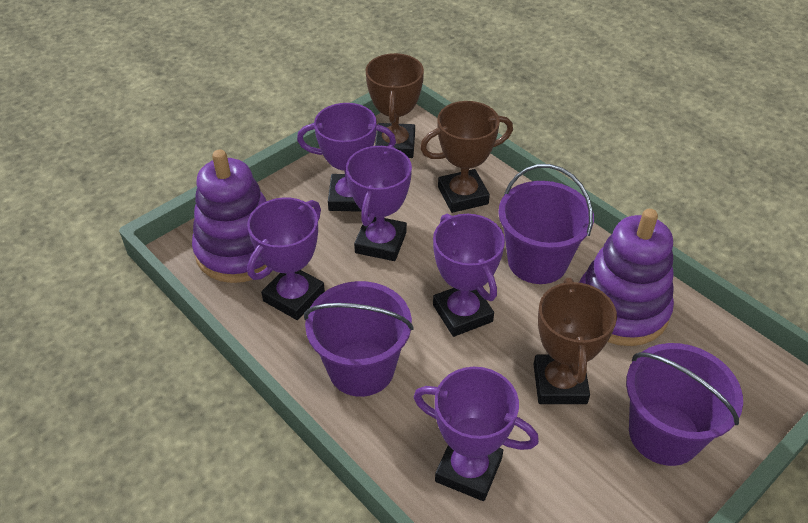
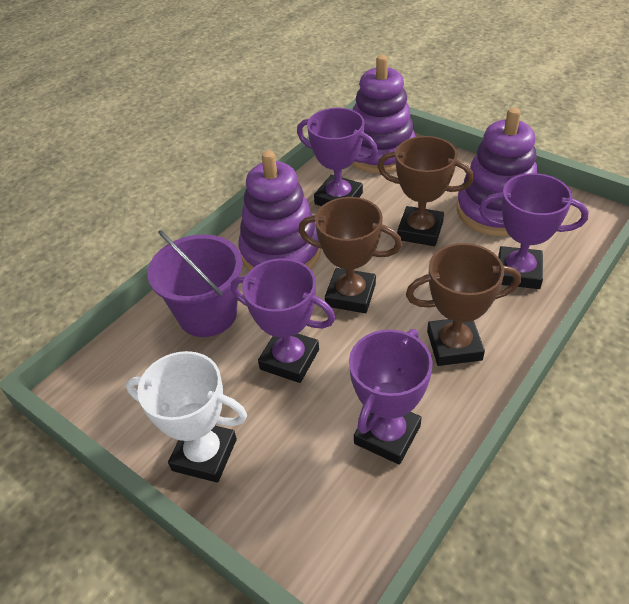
purple bucket: [304,281,414,397] [498,164,594,284] [626,343,743,466] = 3 -> [147,230,243,337] = 1
purple stacking toy: [192,149,267,283] [579,209,674,346] = 2 -> [238,151,321,271] [352,55,416,173] [457,107,538,236] = 3
purple trophy: [247,197,325,320] [297,103,396,212] [346,145,412,261] [414,367,539,501] [433,213,505,337] = 5 -> [231,258,336,383] [297,108,378,206] [349,329,433,465] [479,173,589,289] = 4
white trophy: none = 0 -> [126,351,247,483] = 1

